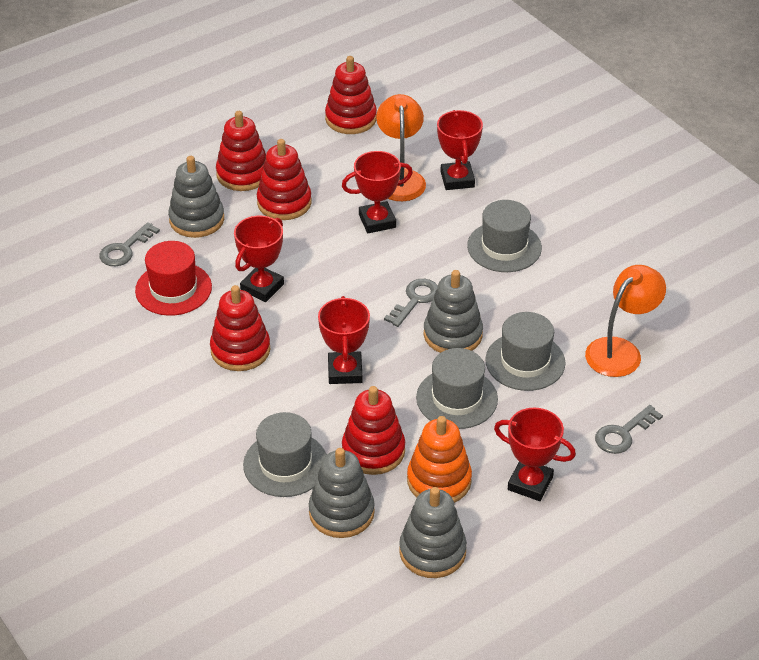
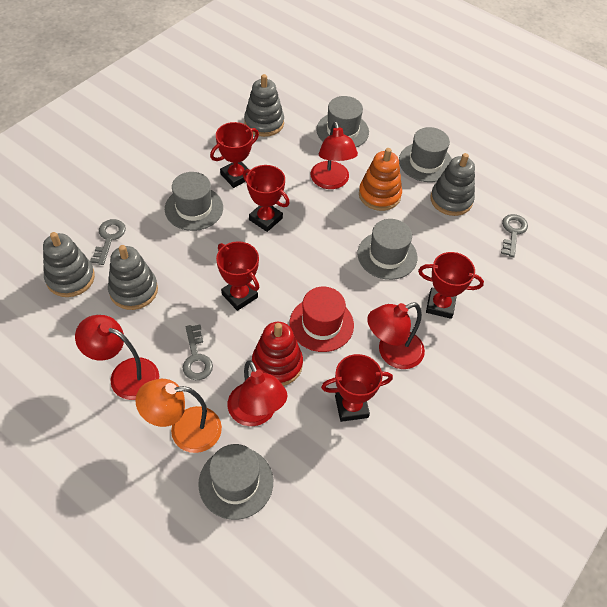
grey hat: [243,412,327,497] [416,348,498,429] [467,200,542,272] [485,312,566,391] = 4 -> [165,172,223,231] [198,444,273,520] [316,96,369,147] [358,219,418,280] [399,127,452,182] = 5
orange lamp: [376,94,426,201] [585,265,666,377] = 2 -> [135,379,222,453] = 1
red lamp: none = 0 -> [75,315,159,400] [228,360,287,426] [310,121,358,189] [367,303,425,369] = 4
red stacking toy: [210,285,270,371] [216,111,266,191] [257,139,312,220] [325,56,377,134] [342,386,405,475] = 5 -> [252,322,303,386] = 1

